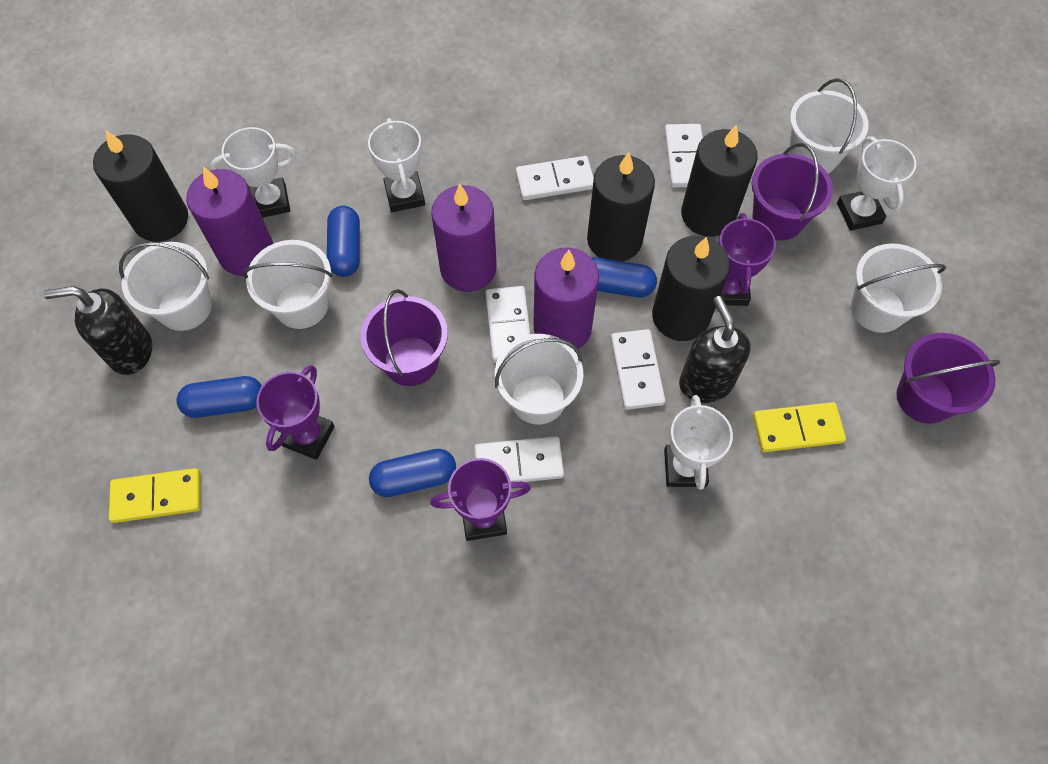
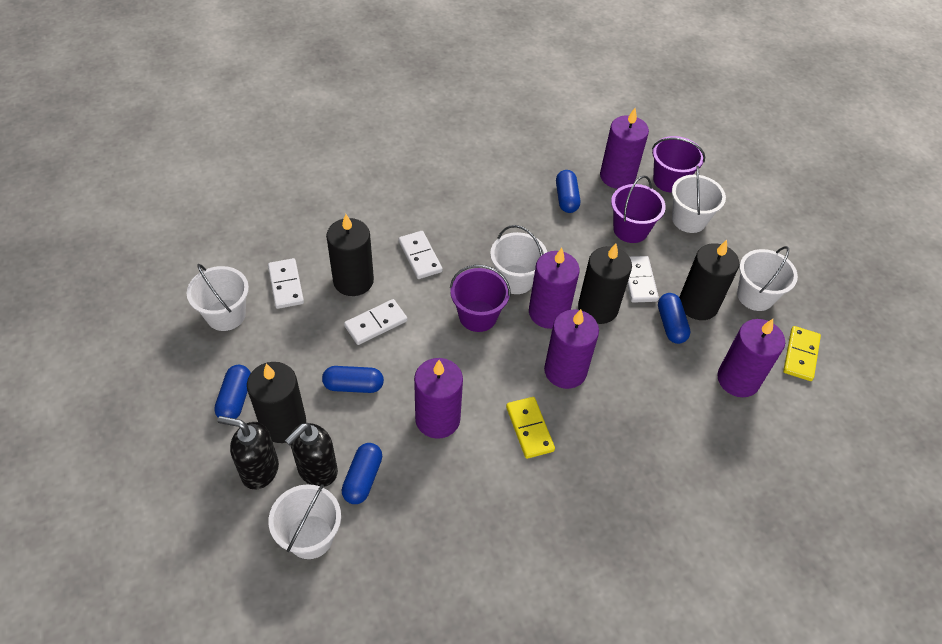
blue capsule: [176,376,262,418] [327,206,360,277] [369,449,456,497] [591,257,657,297] = 4 -> [214,365,251,419] [322,366,384,393] [341,443,382,504] [556,170,580,213] [658,293,690,344] = 5
purple candle: [186,167,273,276] [431,184,497,292] [534,247,599,349] = 3 -> [414,358,463,439] [529,248,580,329] [544,309,599,389] [600,108,649,189] [717,319,785,397] = 5
purple trophy: [256,365,335,460] [430,458,531,541] [718,213,776,306] = 3 -> none = 0
white domino: [474,436,564,482] [485,286,531,363] [516,156,594,200] [611,329,665,410] [664,124,703,188] = 5 -> [268,258,304,309] [344,299,407,345] [399,231,443,279] [627,256,659,303] = 4
white trophy: [210,127,296,218] [368,118,425,212] [664,395,733,490] [837,136,916,231] = 4 -> none = 0

